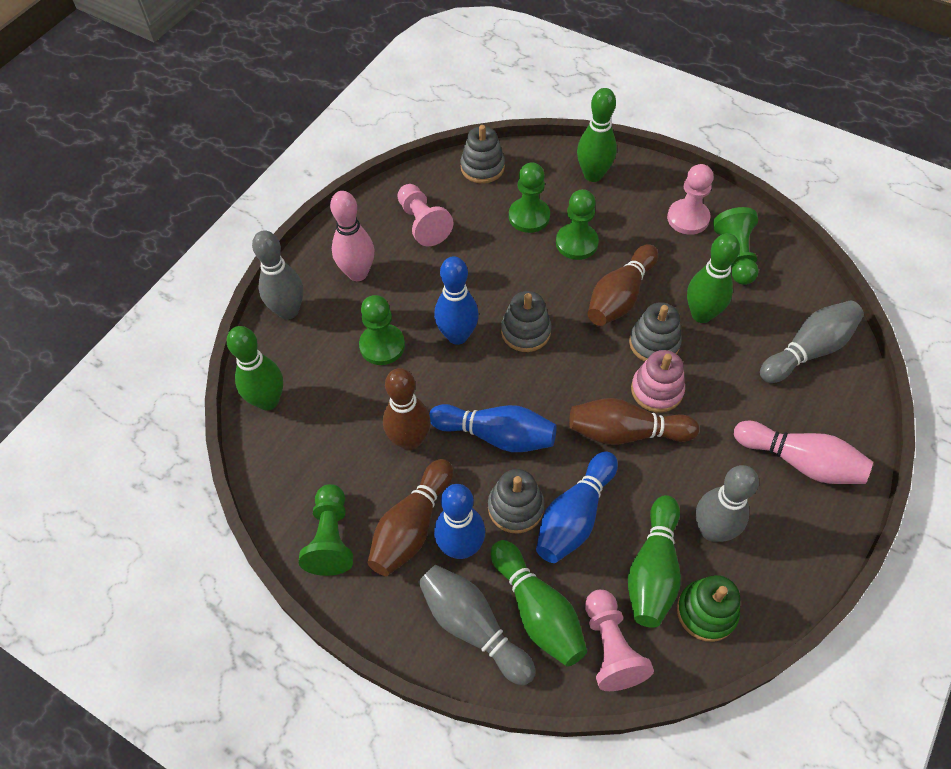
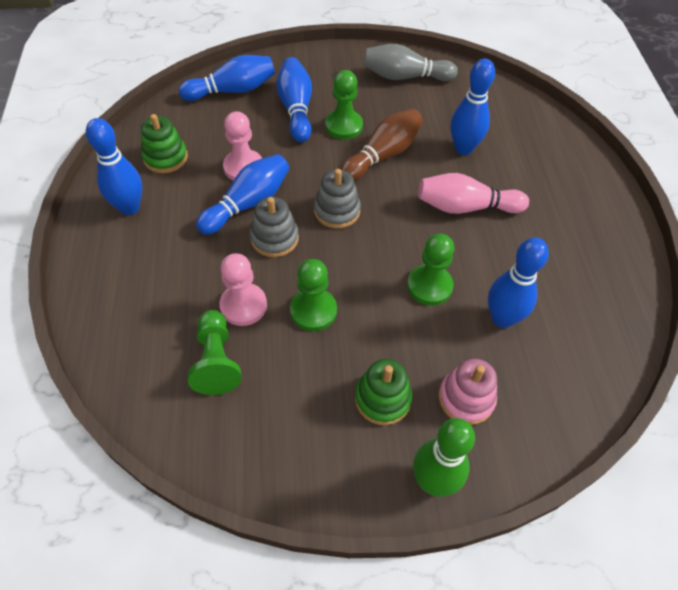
blue bowling pin: [429,404,556,452] [434,256,479,345] [434,484,485,559] [536,451,618,563] = 4 -> [86,118,142,215] [179,55,275,101] [196,154,289,235] [277,57,312,142] [451,59,495,155] [488,238,549,328] = 6
brown bowling pin: [367,459,453,576] [383,368,431,451] [569,398,699,445] [588,244,658,326] = 4 -> [341,109,423,181] = 1
green bowling pin: [226,326,283,410] [491,540,587,667] [577,88,617,182] [628,495,681,628] [687,233,740,323] = 5 -> [413,418,475,497] = 1
green pawn: [299,484,353,576] [359,295,405,365] [509,162,550,233] [556,189,599,260] [713,207,759,285] = 5 -> [188,310,241,395] [290,259,337,331] [325,70,363,139] [407,234,454,306] = 4
green stacking toy: [677,575,740,642] = 1 -> [141,114,188,173] [355,359,412,425] = 2
grey bowling pin: [252,230,303,320] [418,565,535,685] [696,465,759,542] [760,300,864,383] = 4 -> [364,44,458,81] = 1
grey stacking toy: [460,125,505,184] [488,469,545,534] [501,291,552,352] [629,302,682,361] = 4 -> [250,197,299,257] [314,169,361,228] = 2
pink bowling pin: [330,191,374,281] [734,421,873,484] = 2 -> [418,173,529,214] = 1
pink pawn: [397,184,454,246] [585,590,654,691] [667,164,714,235] = 3 -> [219,253,267,326] [223,111,262,181] = 2

